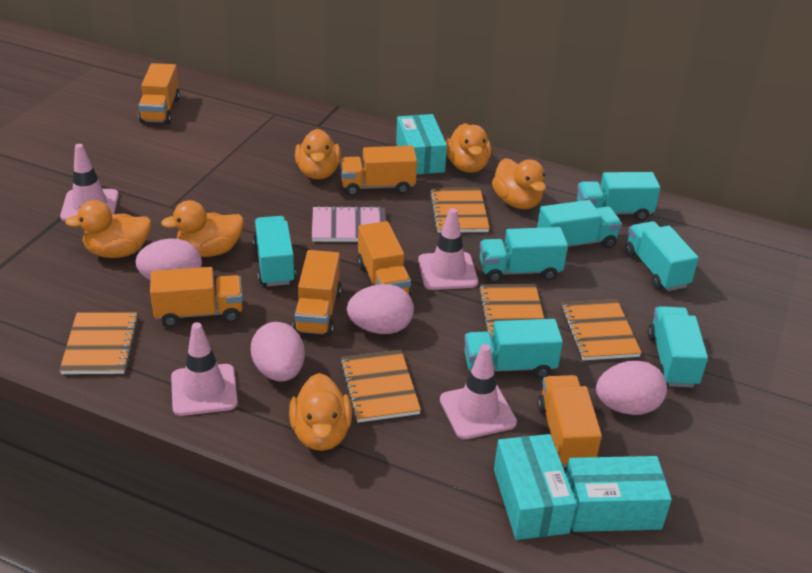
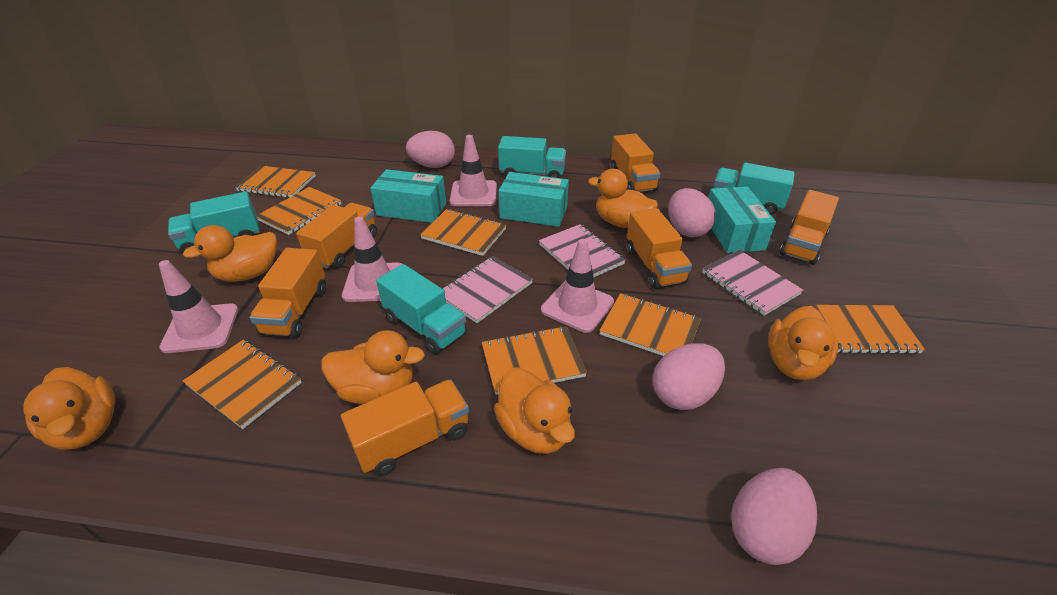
orange notebook: [59,312,139,374] [340,350,421,423] [429,188,490,233] [478,284,544,337] [561,299,642,361] = 5 -> [183,340,302,429] [235,165,316,198] [257,187,341,235] [420,209,506,256] [482,326,587,395] [599,293,701,356] [810,305,925,354] = 7
pink notebook: [312,206,385,242] = 1 -> [442,256,533,323] [539,224,626,277] [702,250,803,316] = 3
turquoise truck: [253,216,296,286] [464,319,563,379] [480,227,568,283] [537,200,622,248] [577,172,660,221] [625,221,699,291] [648,306,708,388] = 7 -> [168,191,260,254] [376,264,467,354] [498,136,566,178] [713,162,795,215] = 4

